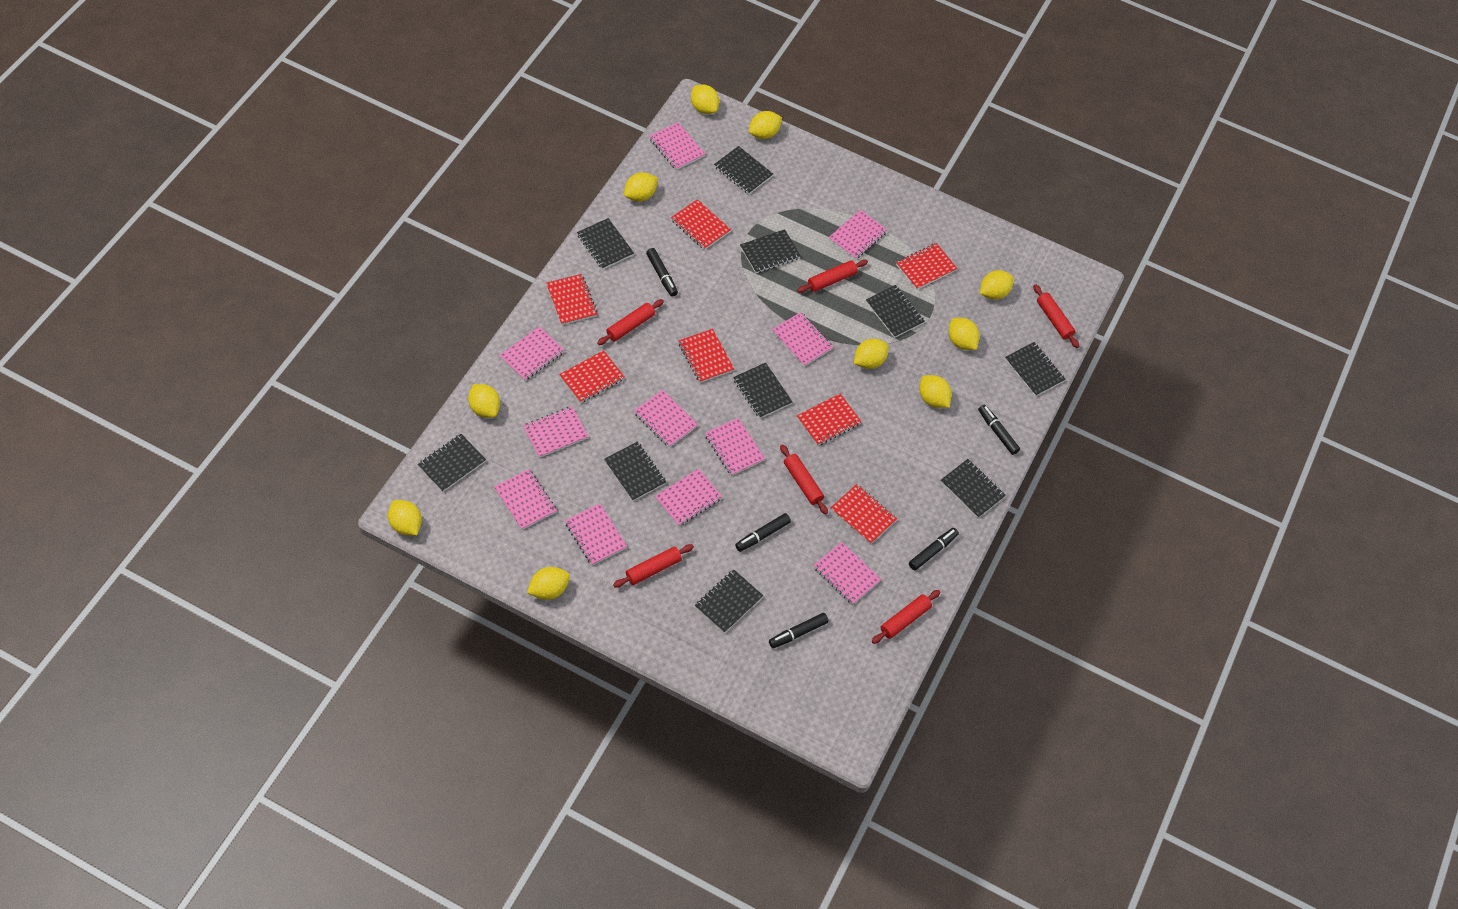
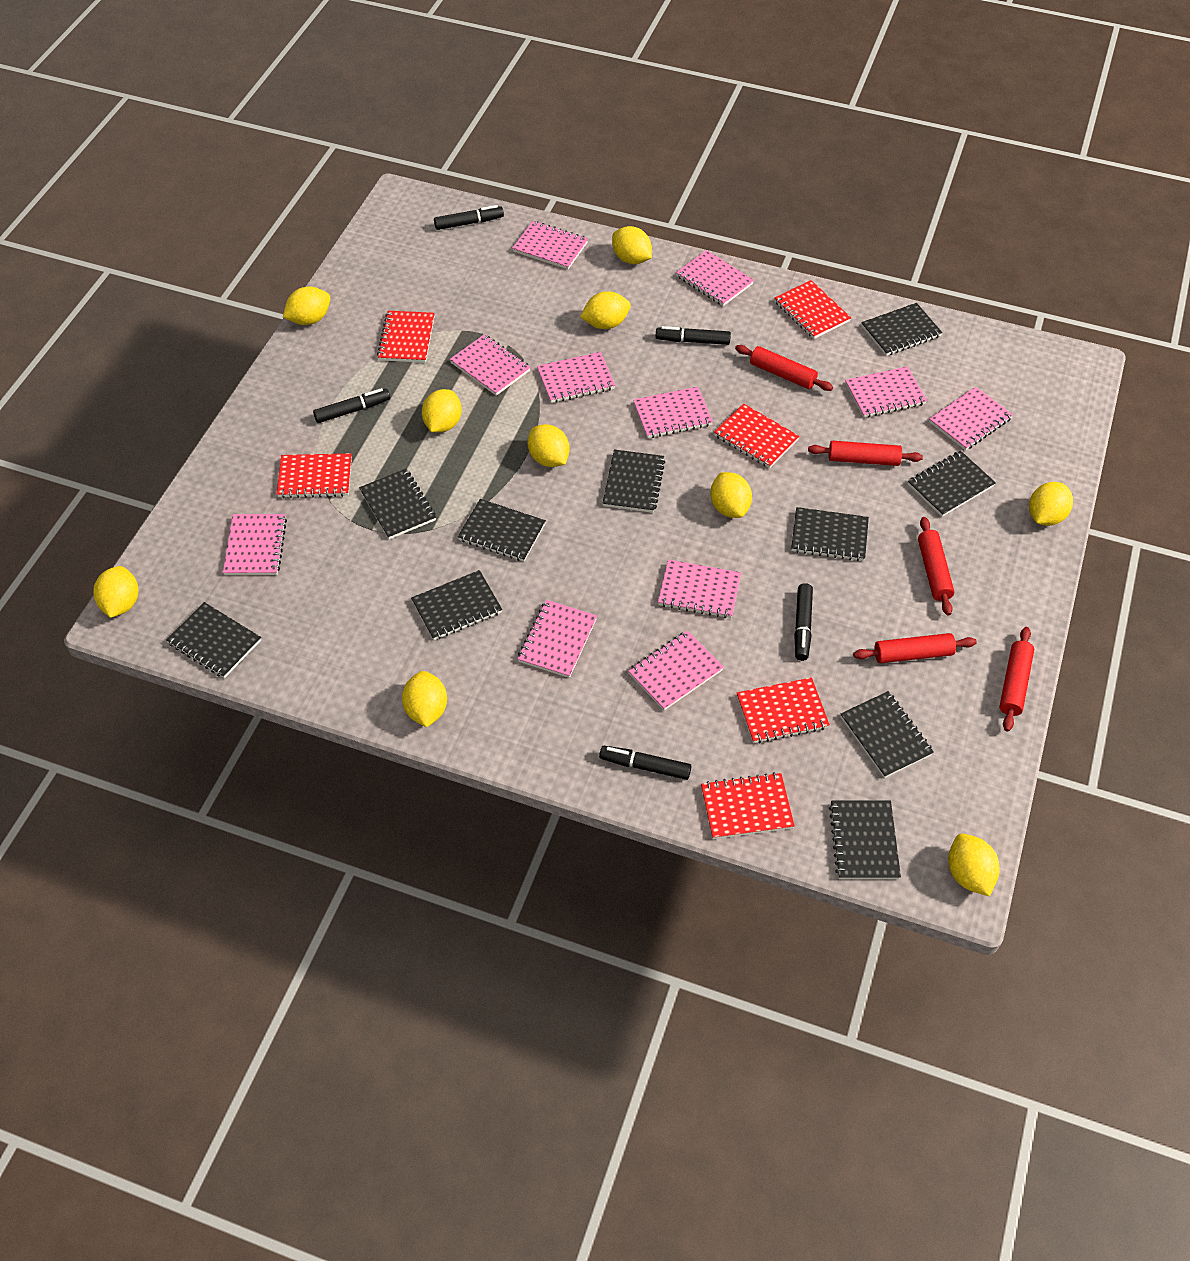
red notebook: [546,274,597,325] [559,350,625,403] [671,199,731,250] [679,329,734,383] [797,394,862,446] [831,484,897,544] [896,243,957,290] = 7 -> [277,453,352,498] [377,311,435,363] [701,772,795,839] [714,403,799,468] [737,677,830,743] [775,280,851,339] = 6
red rolling pin: [597,299,664,345] [613,544,694,588] [780,445,828,515] [797,259,868,293] [872,590,940,644] [1033,284,1079,348] = 6 -> [735,345,833,391] [808,441,923,466] [853,633,977,663] [918,517,955,616] [999,627,1034,732] = 5

